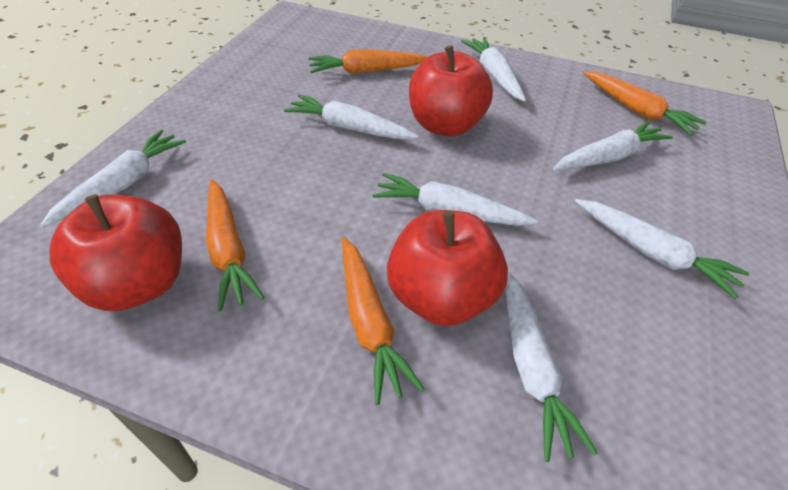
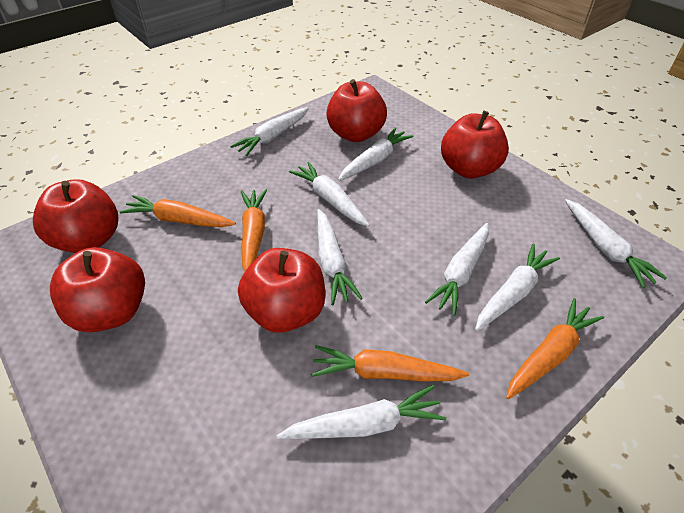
red apple: [50,195,182,311] [387,210,508,326] [409,45,493,136] = 3 -> [33,179,118,253] [50,247,145,332] [238,248,325,333] [326,79,387,142] [441,111,509,179] = 5
white carrot: [40,130,186,228] [284,94,419,140] [373,173,538,226] [461,37,526,102] [505,271,598,462] [553,120,673,170] [575,199,750,299] = 7 -> [230,107,309,156] [276,385,446,439] [289,162,370,227] [317,209,363,305] [338,127,414,181] [425,223,489,316] [475,244,560,331] [565,199,667,288] = 8

